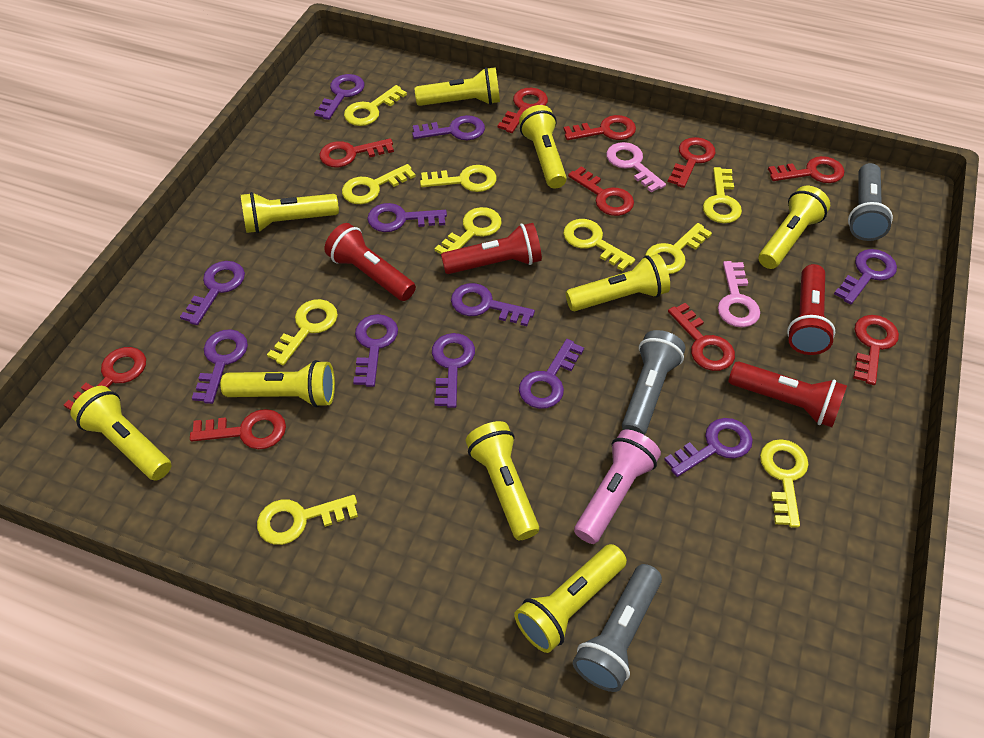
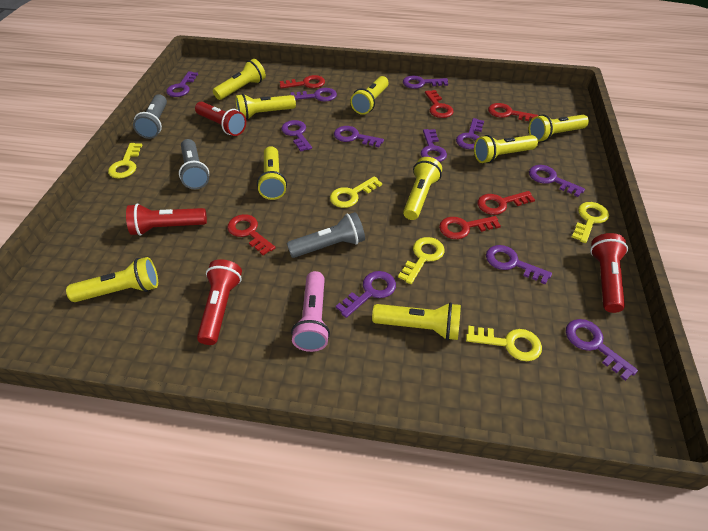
pink key: [606,142,666,193] [718,261,760,327] = 2 -> none = 0
red key: [64,347,146,410] [190,409,286,449] [319,138,394,167] [498,88,548,133] [564,115,636,140] [568,166,634,216] [668,137,716,188] [668,303,735,371] [768,156,844,183] [853,315,899,385] = 10 -> [227,214,275,255] [280,75,325,89] [425,90,454,118] [439,216,501,239] [478,191,535,215] [488,103,538,121] = 6
yellow key: [257,495,358,545] [267,299,338,366] [342,164,416,204] [344,85,407,126] [420,165,497,192] [435,207,502,254] [563,219,635,271] [645,223,712,274] [703,167,742,223] [760,439,809,528] = 10 -> [108,143,142,179] [330,176,382,208] [398,237,445,284] [466,326,542,361] [572,202,609,243] = 5

